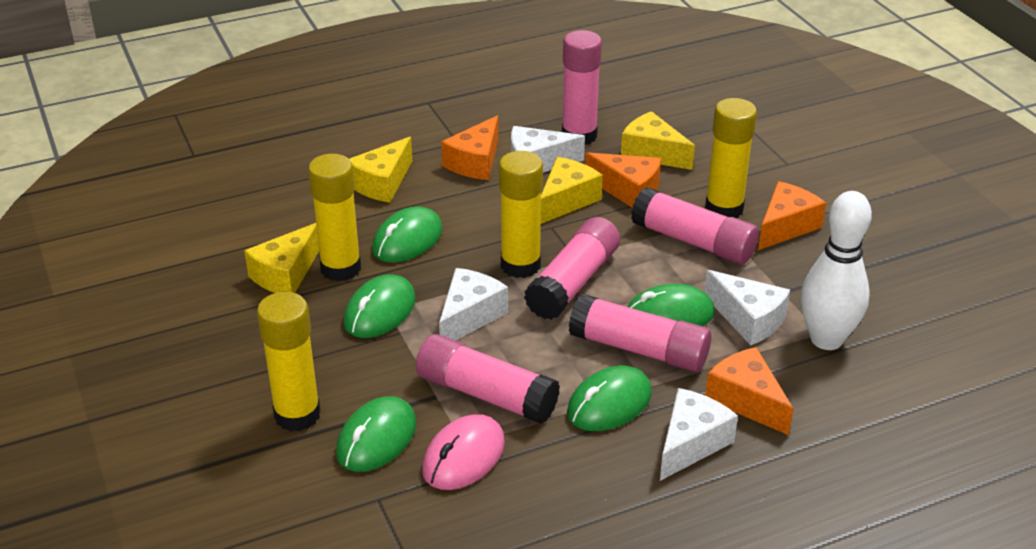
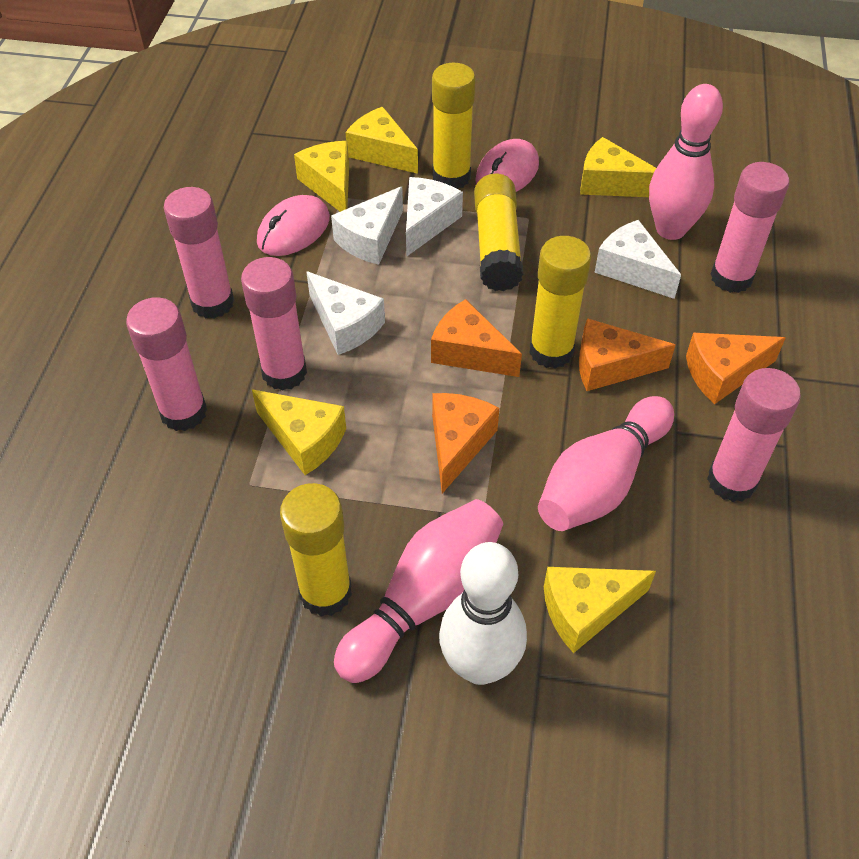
green mouse: [336,396,416,472] [343,274,416,338] [372,206,442,263] [567,366,652,431] [627,284,715,326] = 5 -> none = 0
pink bowling pin: none = 0 -> [334,499,503,683] [538,396,674,531] [649,84,723,240] = 3
pink mouse: [422,414,505,490] = 1 -> [257,195,330,256] [475,139,539,192] = 2
yellow cheese: [244,223,319,293] [349,137,412,203] [541,157,603,224] [621,111,695,170] = 4 -> [252,390,346,475] [294,141,349,212] [345,107,418,174] [544,567,656,653] [580,137,656,197] = 5

